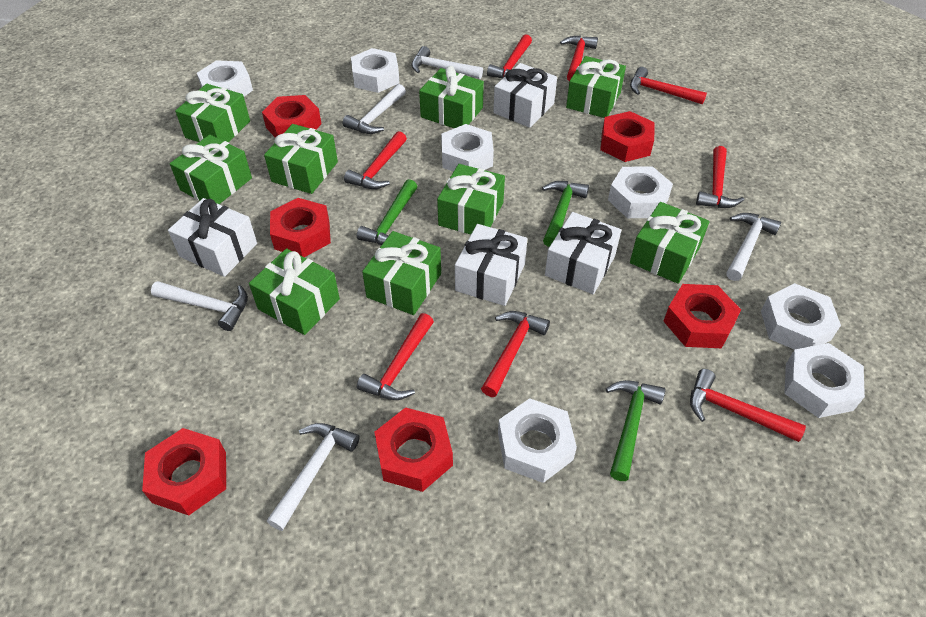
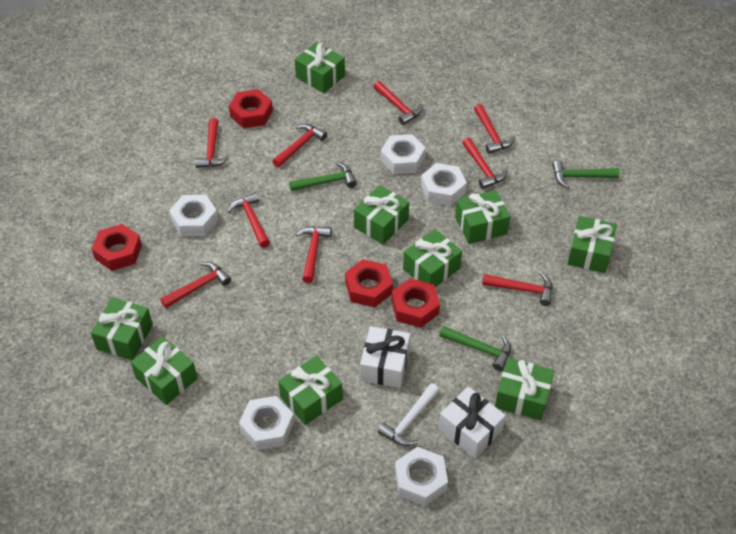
red hammer: [344,131,407,189] [357,313,434,400] [481,311,550,397] [487,34,532,78] [560,35,598,82] [630,67,707,105] [690,369,806,442] [696,146,744,208] = 8 -> [160,262,231,308] [195,118,229,168] [228,192,270,248] [272,124,327,168] [296,226,332,283] [374,81,423,125] [462,138,508,189] [474,104,515,154] [482,273,553,306] = 9
red nut: [142,428,226,516] [262,95,322,137] [270,198,331,257] [374,407,453,492] [600,111,655,162] [663,284,741,348] = 6 -> [92,224,142,271] [229,89,273,128] [345,259,393,307] [392,278,440,328] = 4
white gift: [168,198,257,277] [455,224,527,306] [493,63,557,128] [545,212,621,294] = 4 -> [360,326,410,388] [439,386,506,458] = 2
white hammer: [151,281,248,331] [267,423,360,531] [343,84,406,134] [411,46,483,79] [726,213,781,281] = 5 -> [378,383,440,446] = 1
white nut: [197,60,253,96] [351,48,400,93] [441,124,494,172] [498,398,577,483] [608,166,673,218] [761,283,841,350] [784,343,865,418] = 7 -> [169,195,218,236] [239,396,294,450] [381,134,426,174] [395,447,448,506] [421,163,467,206] = 5

